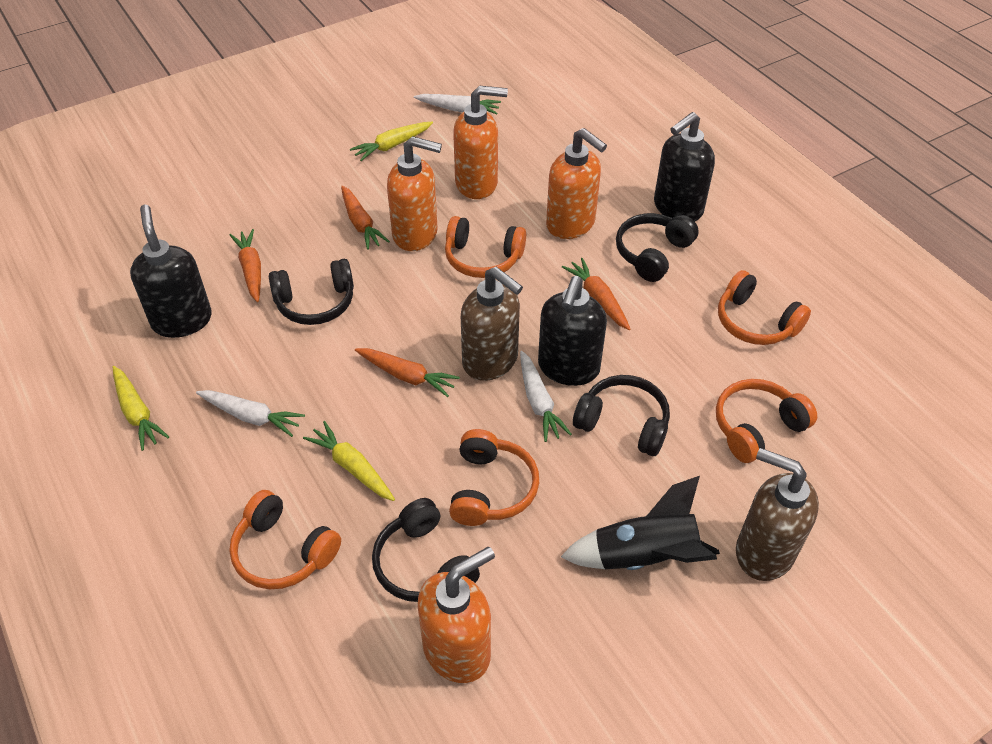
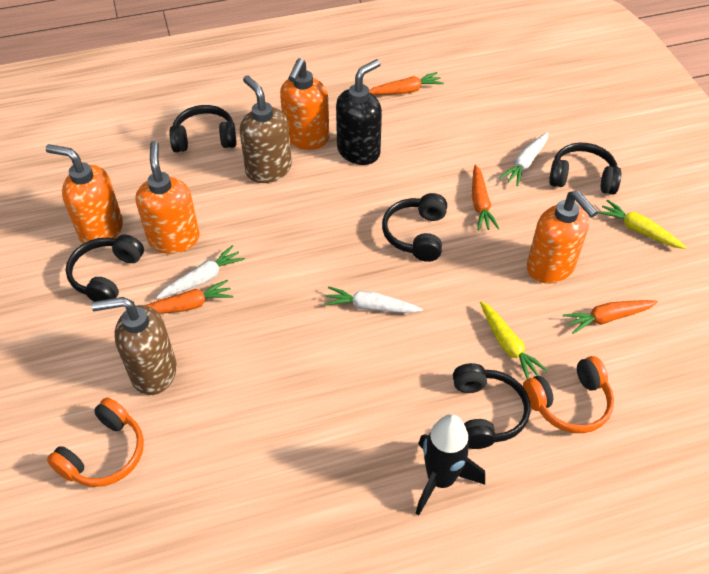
black headphones: [269,259,354,325] [372,498,480,602] [573,375,670,456] [616,213,699,282] = 4 -> [66,235,144,302] [169,105,237,153] [382,193,447,262] [453,363,530,449] [549,143,621,195] = 5
black soap dispenser: [130,205,212,338] [538,276,607,386] [654,112,715,221] = 3 -> [336,59,382,165] = 1
orange headphones: [229,490,341,589] [445,216,526,278] [449,429,539,526] [716,379,817,463] [718,270,811,345] = 5 -> [47,398,144,487] [523,356,614,433] = 2
yellow carrot: [113,366,169,451] [303,421,395,501] [350,122,433,161] = 3 -> [480,301,548,379] [598,200,687,249] = 2

